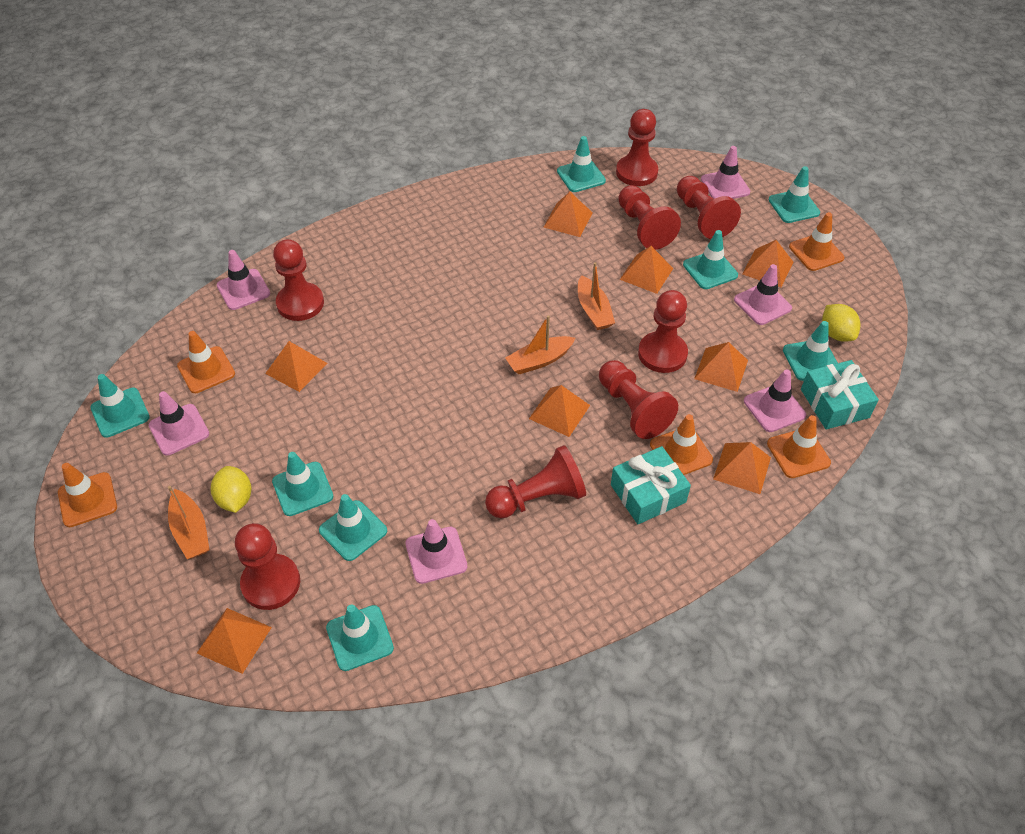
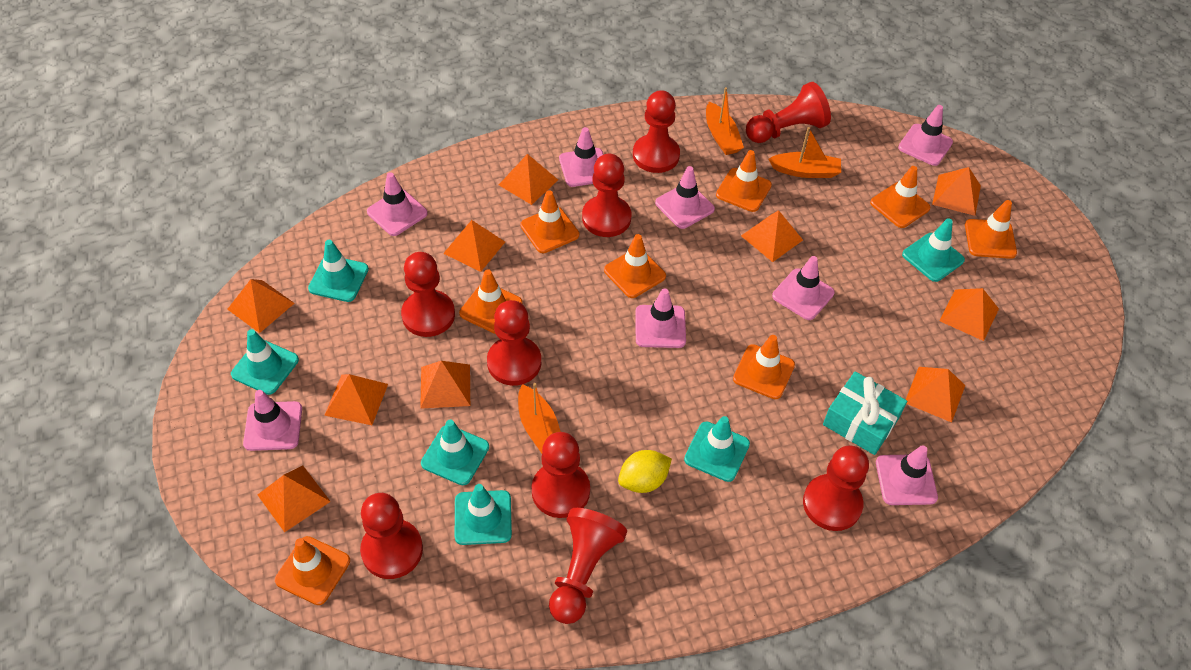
orange pyramid: [197,608,272,674] [265,341,327,392] [529,385,590,437] [544,192,592,237] [620,246,673,294] [694,342,748,392] [713,442,771,494] [742,240,793,287] = 8 -> [227,279,295,333] [258,466,331,532] [324,374,388,425] [420,361,470,409] [443,220,505,272] [499,154,558,205] [741,210,803,262] [906,367,965,422] [932,167,981,216] [939,288,999,341] = 10
orange traffic cone: [58,463,117,527] [177,331,235,393] [650,414,713,475] [767,415,831,478] [789,212,844,271] = 5 -> [275,536,350,605] [459,269,522,334] [520,190,579,253] [604,234,666,298] [716,150,772,212] [733,335,795,399] [870,166,930,228] [965,200,1017,259] = 8
pink traffic cone: [149,391,209,455] [217,250,270,310] [406,519,467,584] [701,146,750,199] [734,264,792,325] [744,369,806,432] = 6 -> [243,390,302,451] [367,172,428,236] [559,127,604,187] [635,288,686,348] [655,166,715,229] [772,256,835,320] [876,445,938,505] [898,105,953,166] = 8
red pawn: [235,523,300,610] [273,239,324,321] [485,445,586,518] [599,360,678,439] [616,109,658,186] [618,185,681,250] [638,290,688,373] [677,176,741,239] = 8 -> [360,493,423,579] [401,252,455,337] [487,300,541,386] [531,432,590,518] [549,508,627,624] [582,153,631,237] [633,90,680,173] [746,82,831,143] [803,445,869,531] = 9
turquoise gift: [611,446,691,524] [801,360,879,429] = 2 -> [823,371,907,455] = 1
turquoise traffic cone: [91,374,150,438] [272,452,333,516] [319,494,387,561] [326,604,394,671] [557,136,606,192] [683,230,738,289] [769,166,820,223] [783,321,838,381] = 8 -> [231,329,299,395] [308,240,369,302] [421,420,489,485] [455,484,512,545] [684,416,750,482] [902,218,965,282] = 6
yellow lemon: [211,466,251,513] [822,304,861,341] = 2 -> [618,450,672,493] = 1

